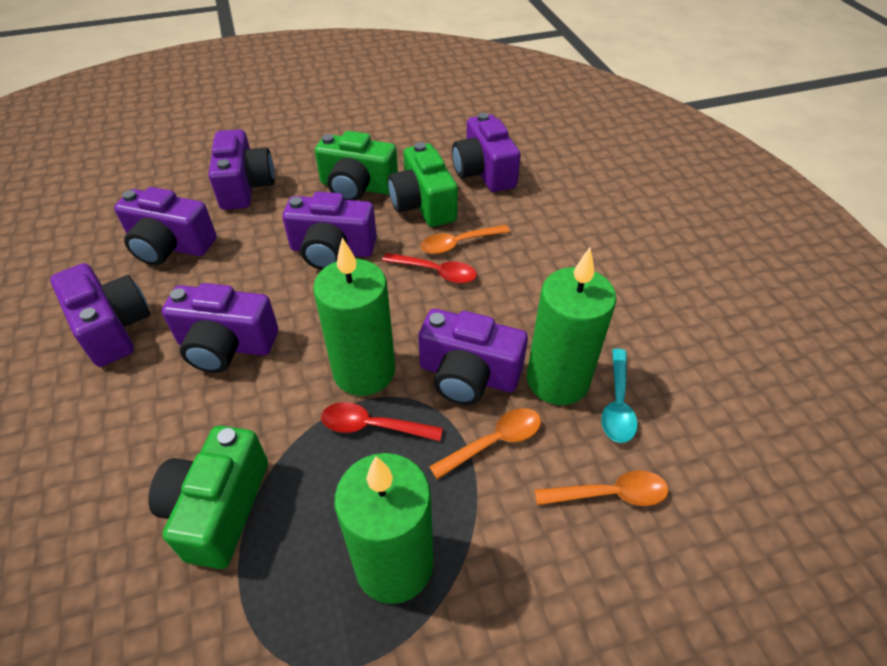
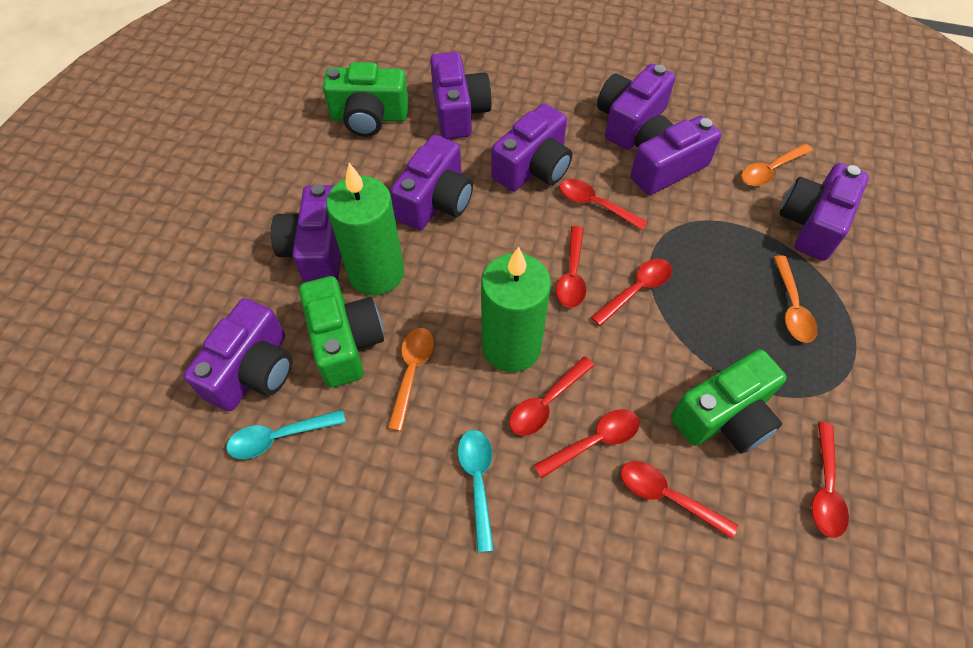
green candle: [313,237,395,396] [334,453,433,604] [527,247,617,405] = 3 -> [326,163,404,296] [481,247,551,372] = 2
purple camera: [50,263,150,367] [114,187,217,266] [162,283,278,373] [209,129,275,210] [282,192,377,270] [418,309,528,405] [452,113,521,192] = 7 -> [183,298,292,411] [271,184,341,283] [390,135,473,230] [430,52,492,139] [491,103,572,191] [597,64,676,150] [631,115,721,195] [780,163,869,261] = 8
red spoon: [321,402,443,441] [382,253,477,284] = 2 -> [509,356,595,436] [533,409,640,478] [556,226,586,308] [559,179,648,231] [591,258,672,326] [621,461,738,539] [812,422,849,538] = 7
turquoise spoon: [601,349,638,443] = 1 -> [226,409,346,459] [458,430,494,553] = 2

